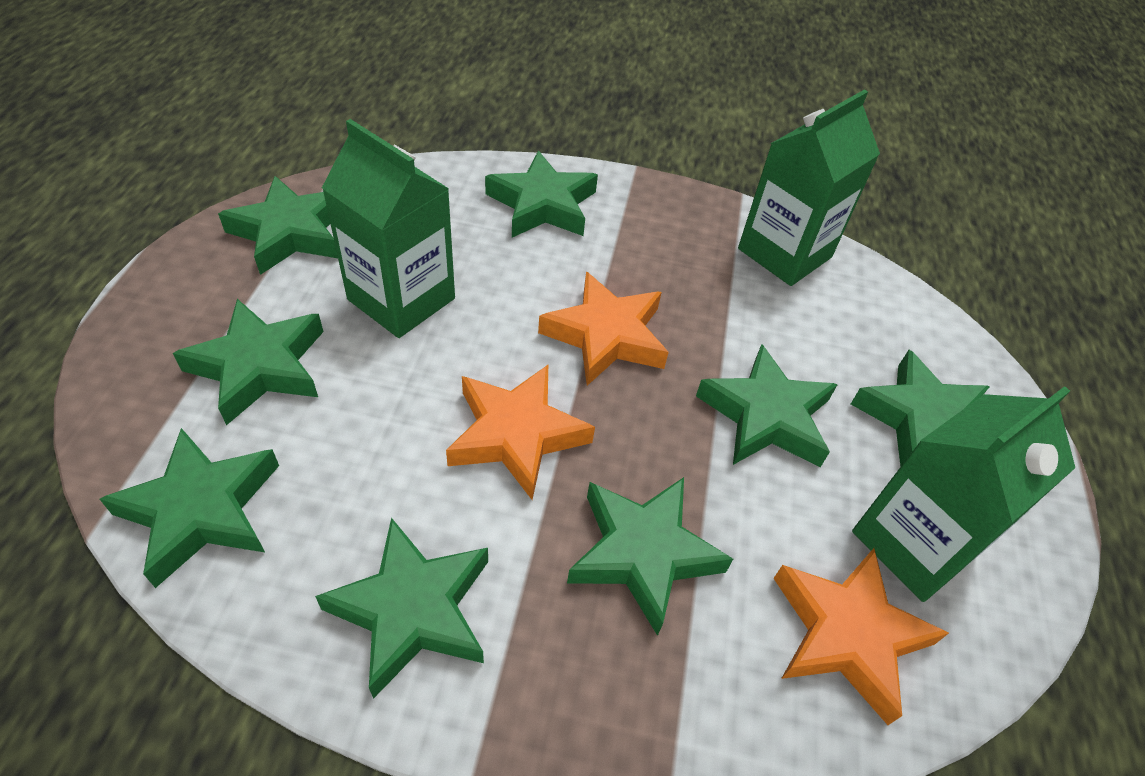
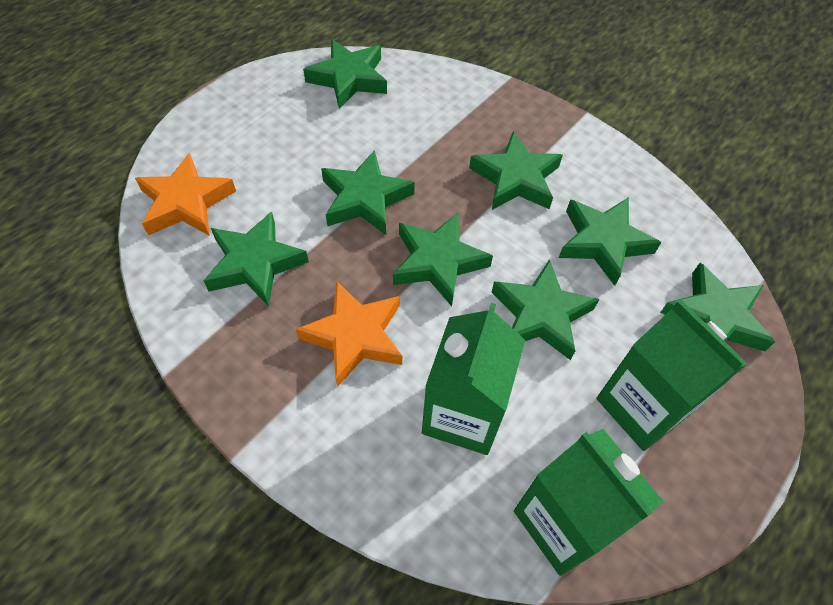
orange star: [446,365,595,500] [538,272,669,386] [773,548,949,725] = 3 -> [135,152,236,236] [296,281,402,387] = 2

